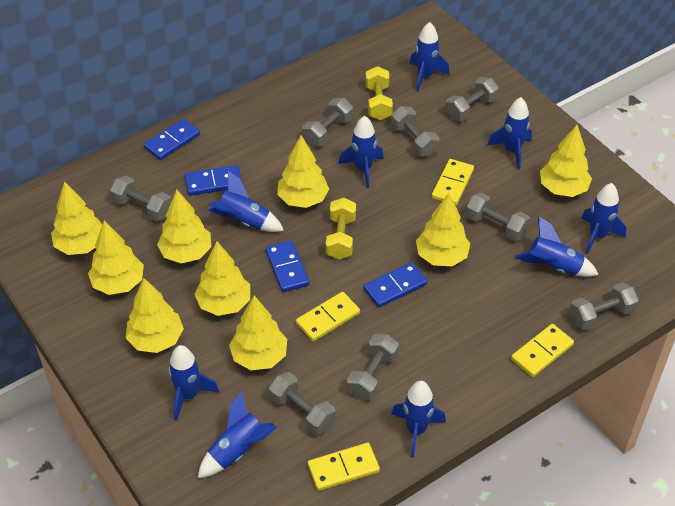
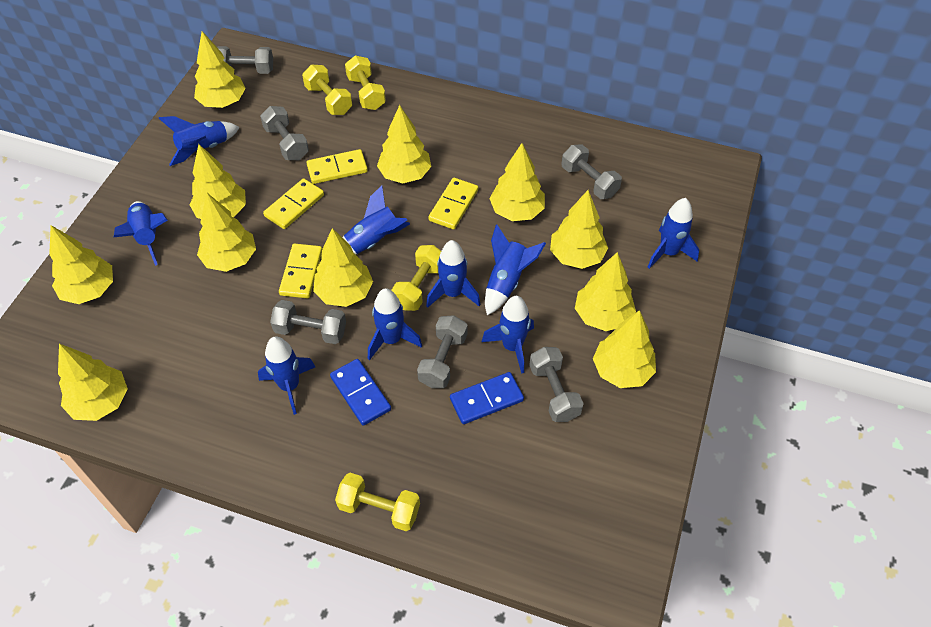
blue domino: [144,119,200,160] [185,165,242,196] [266,240,310,292] [364,262,427,308] = 4 -> [330,359,391,426] [450,372,524,424] = 2
grey dumbbell: [110,176,171,222] [269,372,336,435] [302,98,353,146] [347,334,399,400] [391,106,440,157] [445,77,499,122] [466,193,530,241] [569,282,639,330] = 8 -> [217,46,273,74] [260,106,309,160] [270,300,346,344] [417,315,467,388] [529,347,584,422] [561,144,622,199] = 6
yellow dumbbell: [326,198,356,260] [366,66,393,120] = 2 -> [302,65,352,115] [335,473,420,531] [345,56,386,110] [392,245,441,311] = 4
yellow tree: [51,181,102,255] [88,220,144,295] [126,278,184,353] [157,190,211,263] [195,241,250,316] [229,295,287,370] [277,135,329,208] [416,193,470,266] [540,125,592,197] = 9 -> [49,225,113,304] [58,344,128,421] [189,144,246,219] [194,31,246,108] [197,193,256,272] [313,228,373,307] [377,105,431,184] [489,143,545,221] [550,190,608,269] [575,252,636,331] [593,310,656,388] = 11

